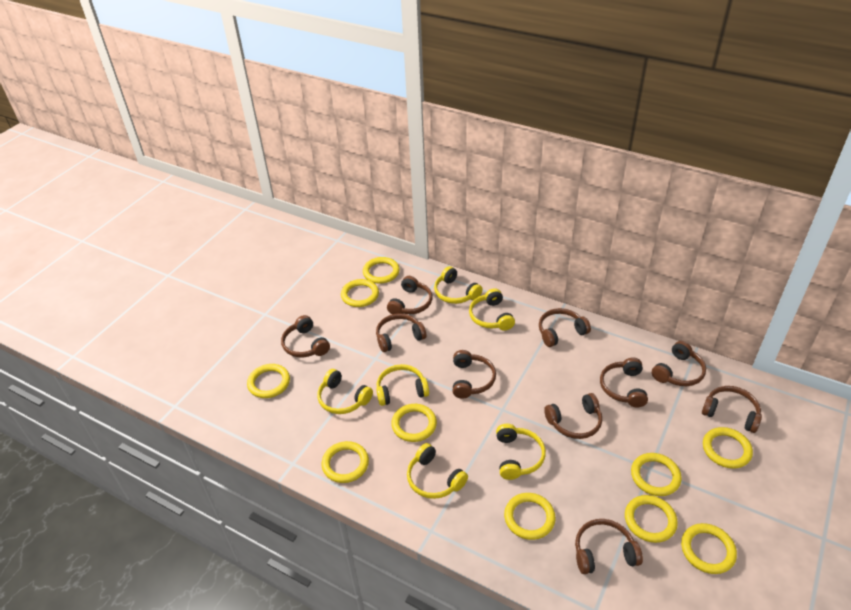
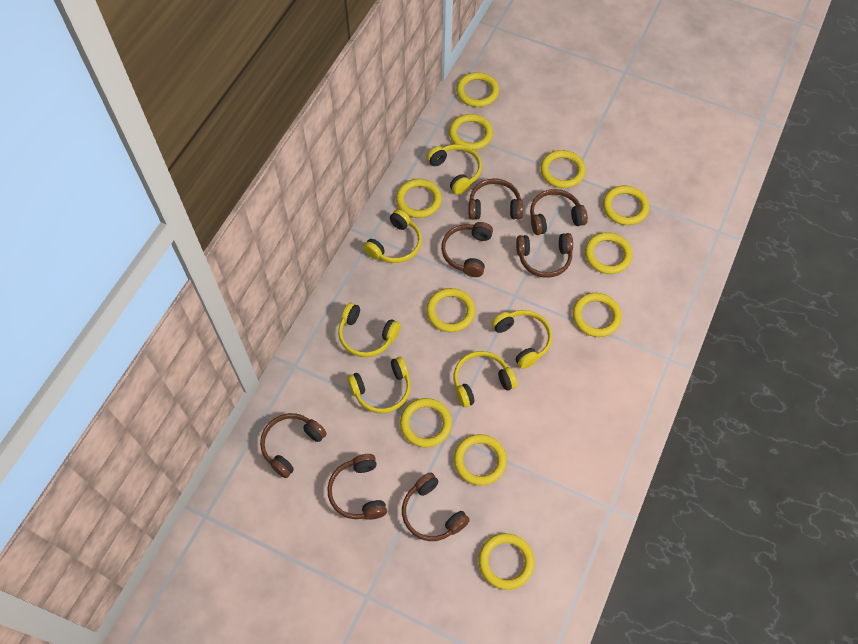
brown headphones: [281,315,330,358] [376,313,427,352] [387,276,432,314] [452,350,496,399] [539,308,591,347] [544,393,602,439] [575,519,643,574] [600,358,648,407] [652,341,706,386] [702,386,762,433] = 10 -> [260,413,327,478] [327,454,387,520] [402,472,470,541] [441,222,493,277] [468,178,523,220] [516,233,573,278] [530,189,588,235] = 7
yellow ring: [247,364,290,398] [322,441,369,483] [341,279,379,307] [363,257,400,284] [391,404,437,442] [504,493,556,540] [625,495,678,543] [631,453,682,496] [681,523,737,574] [703,427,753,469] = 10 -> [396,179,442,218] [400,398,452,448] [426,288,475,332] [449,114,493,150] [454,434,507,485] [456,72,499,107] [479,533,534,590] [540,150,586,188] [573,293,622,337] [585,232,632,274] [603,186,649,225] = 11

